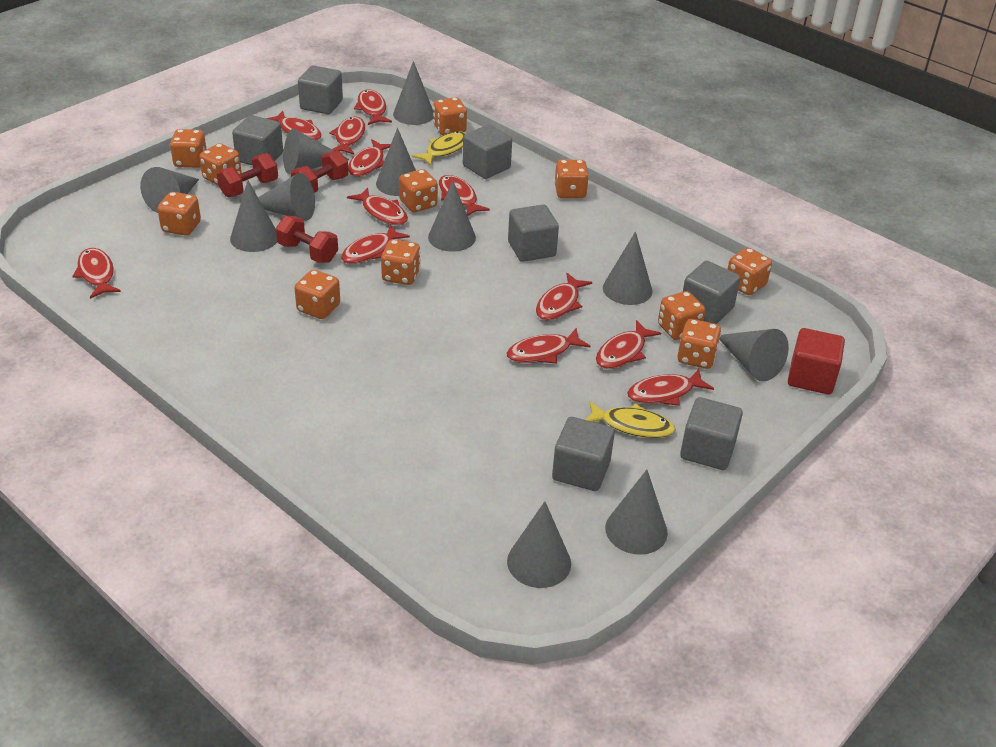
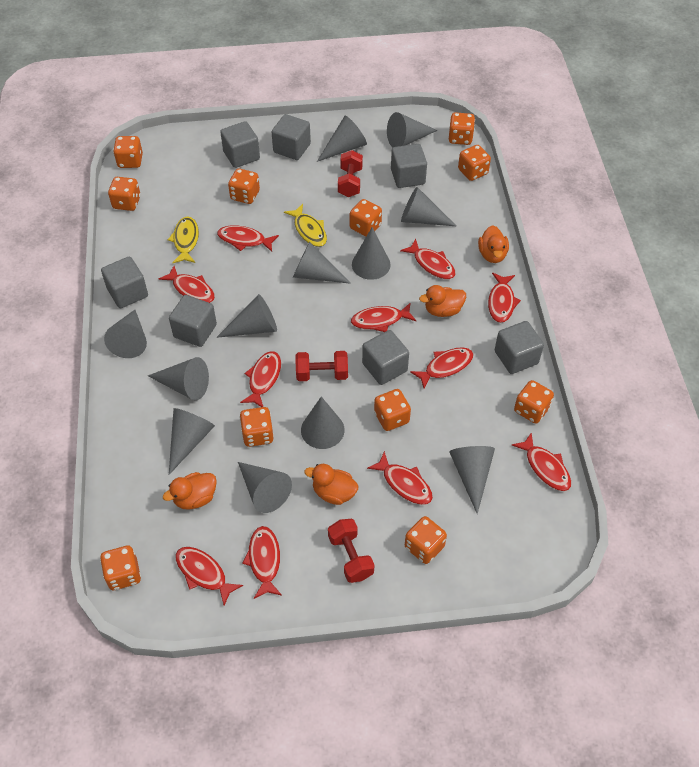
grey cone: [140,167,199,213] [230,180,277,252] [258,173,315,221] [283,129,350,174] [376,128,416,196] [393,61,433,125] [428,181,476,252] [507,501,571,588] [603,231,652,305] [605,470,668,555] [720,329,789,381] = 11 -> [104,310,147,358] [148,357,209,400] [169,408,215,475] [216,294,277,338] [238,462,292,513] [293,242,351,284] [301,397,345,449] [317,116,367,162] [352,227,391,280] [387,112,437,148] [401,187,456,226] [449,446,495,514] = 12
orange duck: none = 0 -> [163,472,217,510] [304,464,359,505] [419,285,466,317] [478,225,509,263] = 4
red cube: [788,328,845,394] = 1 -> none = 0
red fish: [72,248,121,299] [266,111,322,140] [329,117,365,154] [341,224,410,264] [347,187,408,225] [348,139,391,177] [354,89,392,125] [439,175,490,216] [507,328,591,363] [536,273,592,321] [596,320,661,369] [627,369,714,406] = 12 -> [159,266,215,303] [176,547,243,605] [217,226,279,252] [240,351,281,407] [242,526,282,599] [351,302,416,332] [367,451,433,505] [400,239,456,279] [410,347,474,389] [488,273,521,323] [512,432,571,491] = 11

